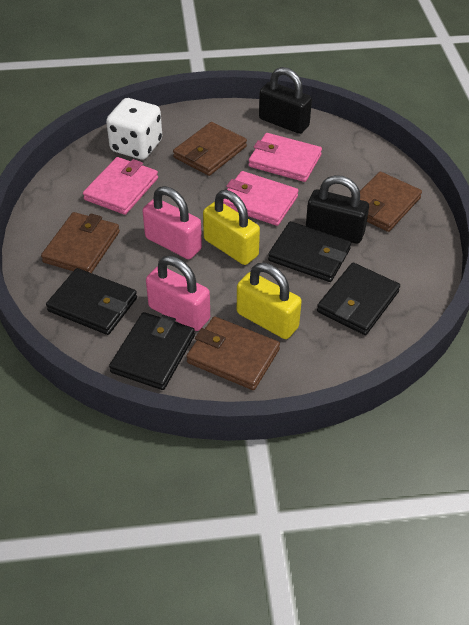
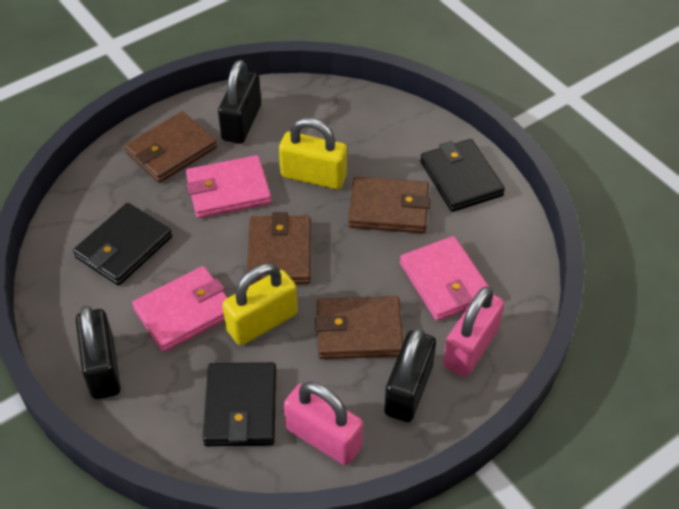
black padlock: [259,67,312,134] [306,175,369,244] = 2 -> [76,305,121,399] [218,60,261,144] [384,328,436,422] = 3
black wallet: [46,268,137,335] [109,312,195,390] [268,221,351,282] [317,262,400,335] = 4 -> [73,203,172,286] [203,362,276,446] [420,139,505,212] = 3
white dice: [106,98,162,159] = 1 -> none = 0

